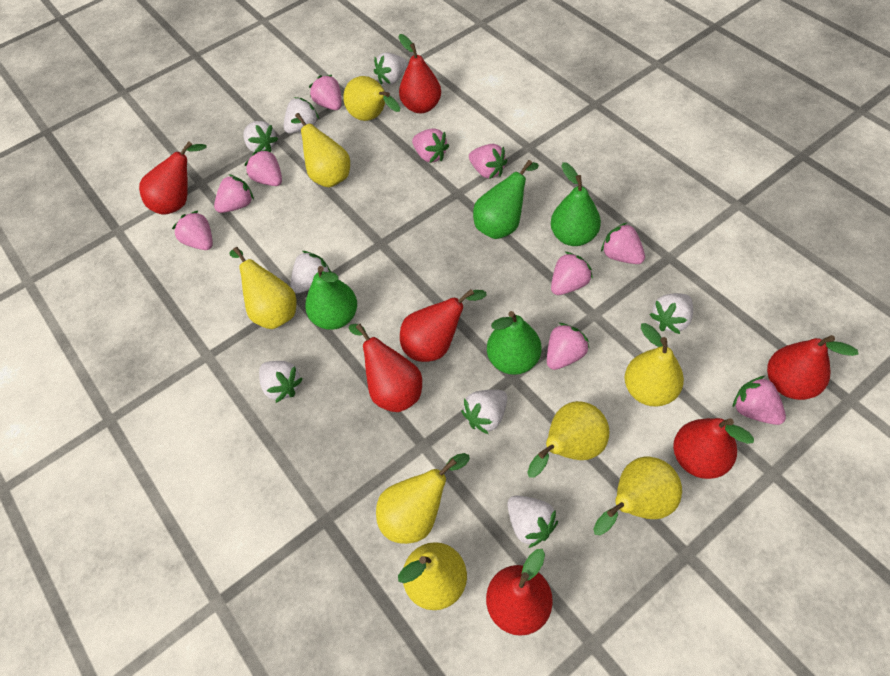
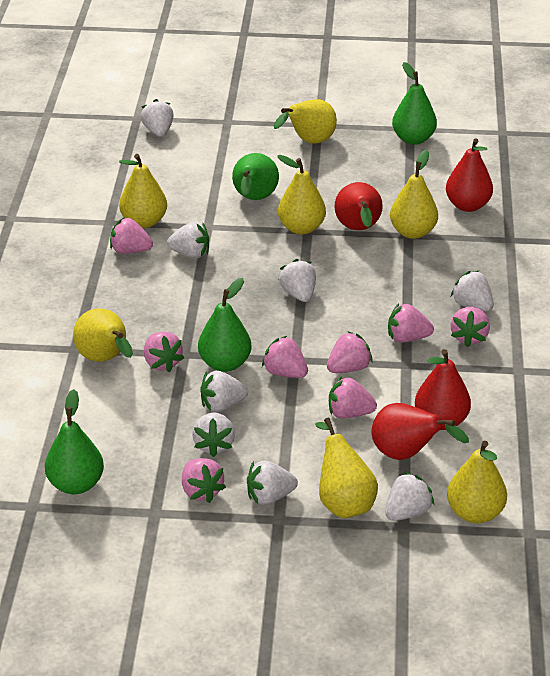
pink strawberry: [172,211,213,250] [214,174,254,213] [244,149,282,186] [309,75,342,110] [412,128,449,163] [469,144,507,179] [547,323,590,370] [551,252,593,295] [601,223,645,264] [732,376,786,425] = 10 -> [110,217,153,254] [144,331,184,372] [182,458,226,503] [262,336,308,378] [327,331,373,373] [329,376,377,418] [388,303,434,343] [451,307,490,347] = 8
red pear: [139,141,206,215] [348,324,422,412] [398,34,441,113] [400,289,486,362] [486,549,553,636] [673,418,754,479] [767,335,858,400] = 7 -> [335,182,383,230] [372,403,469,460] [415,349,471,430] [446,138,493,212] = 4
yellow pear: [229,247,296,329] [291,113,350,188] [343,76,400,121] [376,453,470,544] [398,542,467,610] [527,401,610,478] [593,457,682,535] [625,323,684,407] = 8 -> [73,308,133,362] [119,154,167,228] [274,99,337,144] [277,155,326,235] [315,418,378,518] [390,150,438,239] [447,441,507,524] = 7

